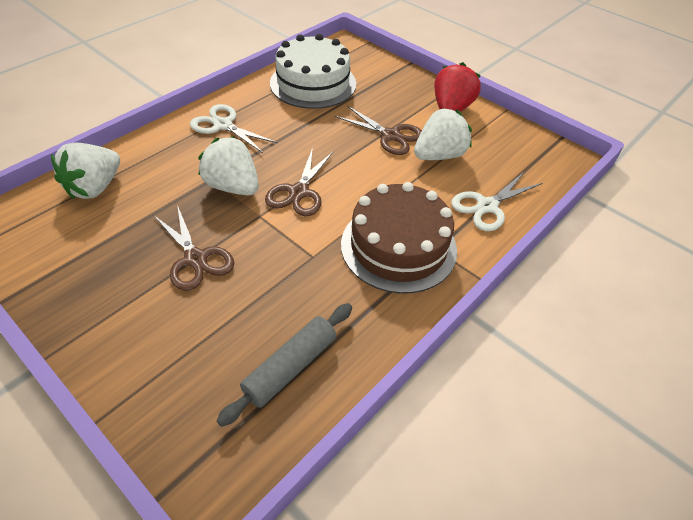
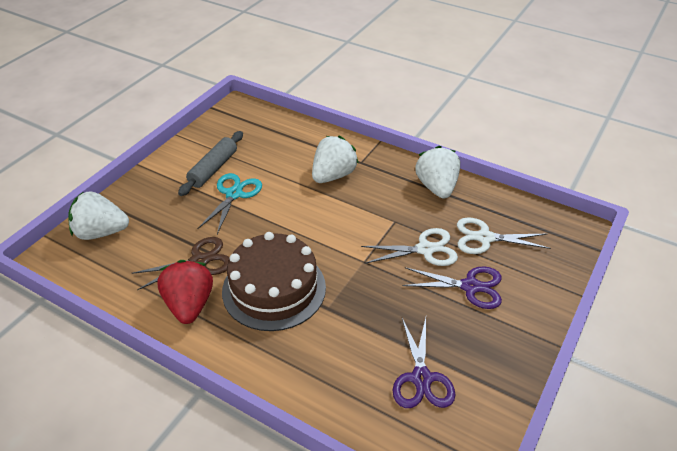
brown scissors: [154,205,234,291] [265,148,334,216] [335,106,422,155] = 3 -> [132,237,230,290] = 1
purple scissors: none = 0 -> [393,318,455,408] [402,267,502,309] = 2
turquoise scissors: none = 0 -> [197,173,262,234] = 1
white cake: [270,34,356,109] = 1 -> none = 0

